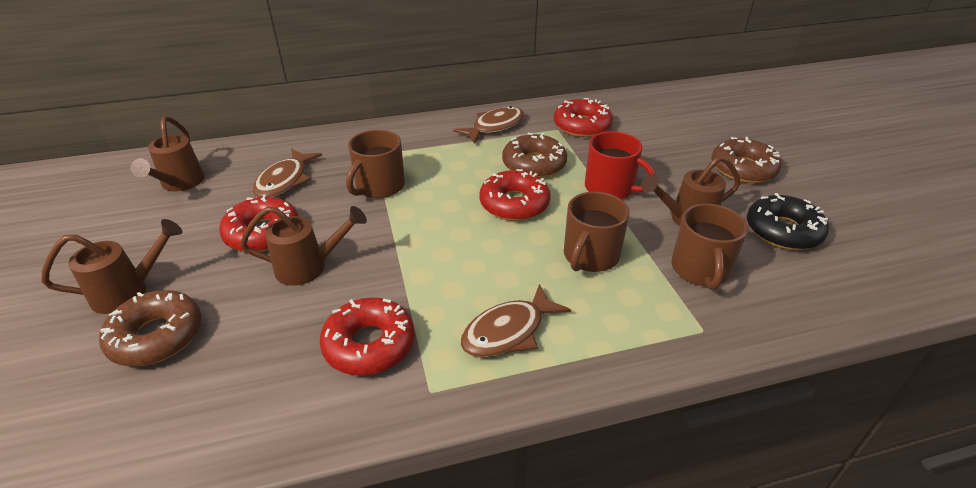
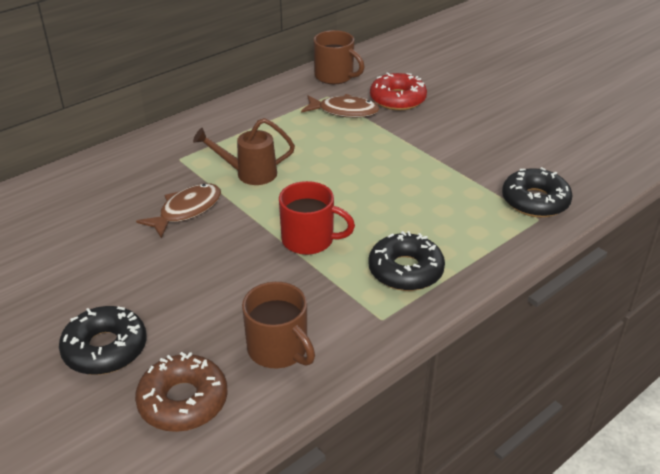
black donut: [747,193,829,250] = 1 -> [59,306,147,375] [368,231,445,291] [502,167,573,217] = 3
brown donut: [99,290,202,366] [502,132,567,178] [711,137,782,183] = 3 -> [135,352,228,432] = 1
brown fish: [252,148,322,197] [454,106,524,144] [460,284,571,358] = 3 -> [136,183,221,238] [301,94,380,118] = 2
brown mug: [346,130,405,198] [564,192,629,272] [671,204,748,290] = 3 -> [242,282,315,368] [313,30,364,84] = 2
brown watering can: [42,219,183,314] [131,116,205,192] [240,206,367,286] [641,155,740,226] = 4 -> [193,118,295,185] = 1
red donut: [219,195,298,252] [319,297,415,376] [479,169,551,221] [554,98,613,137] = 4 -> [370,72,427,110] = 1

